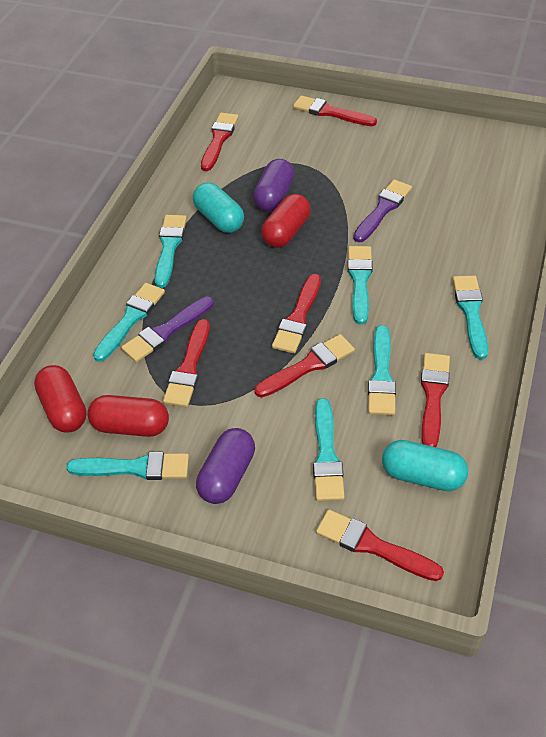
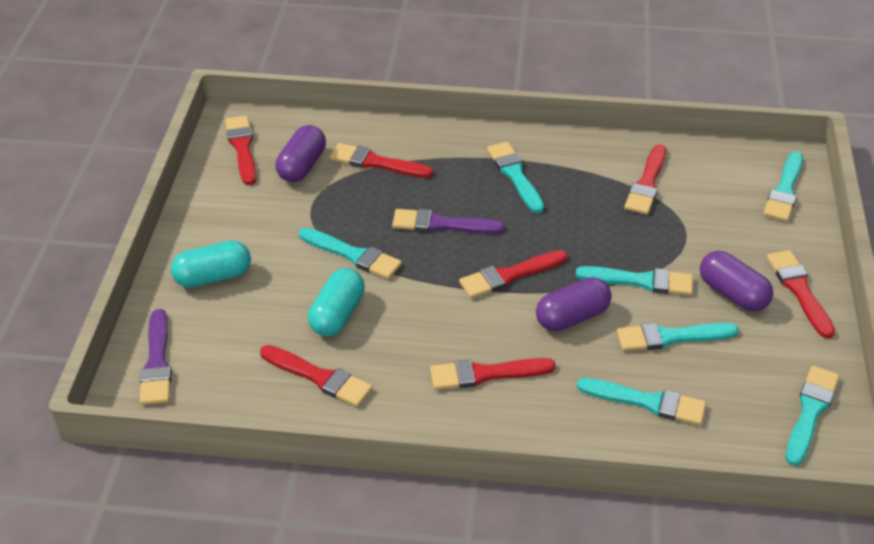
purple capsule: [196,428,255,504] [253,159,294,212] = 2 -> [276,125,326,182] [536,277,612,331] [700,251,773,311] = 3
red capsule: [34,365,86,433] [87,395,169,437] [261,194,311,248] = 3 -> none = 0

